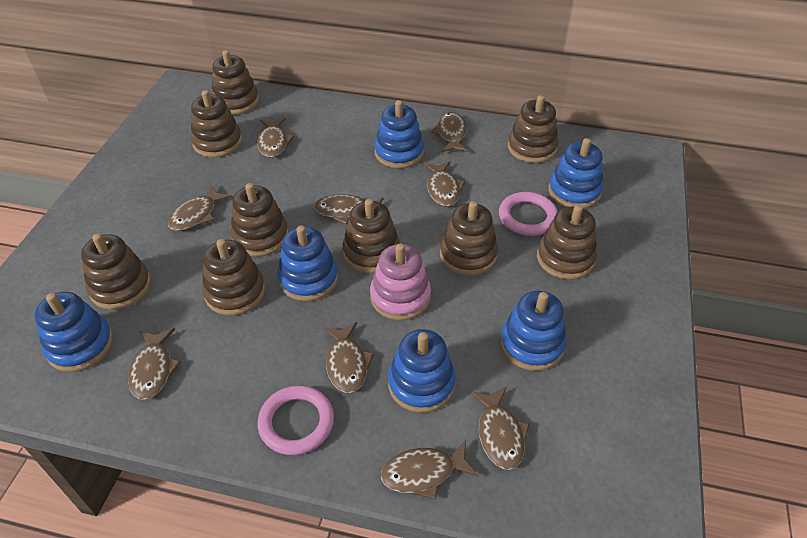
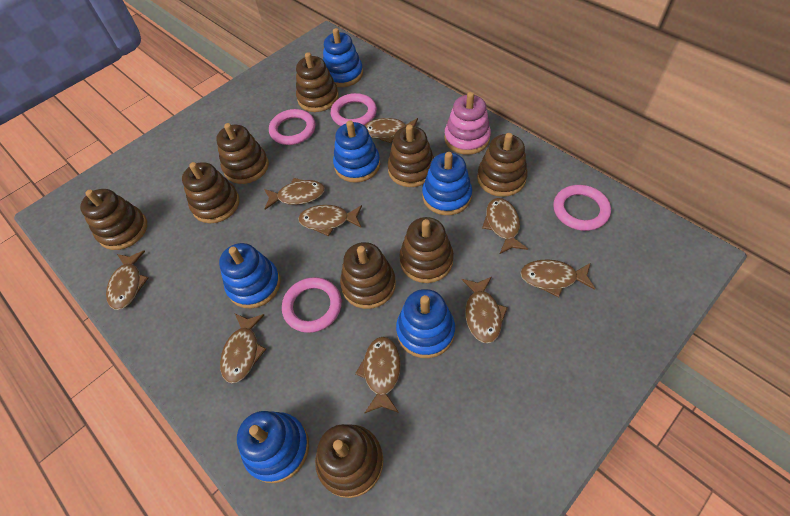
pink ring: [258,385,334,455] [499,192,558,236] = 2 -> [269,109,316,145] [282,277,342,333] [331,93,377,126] [553,185,611,231] = 4

